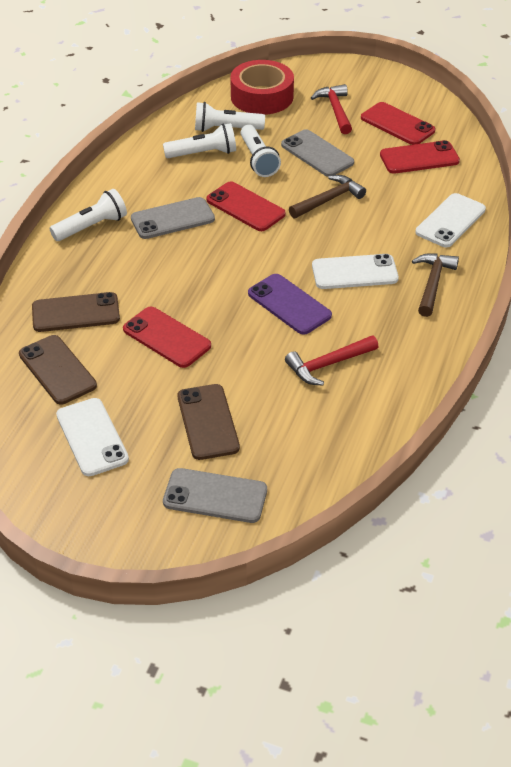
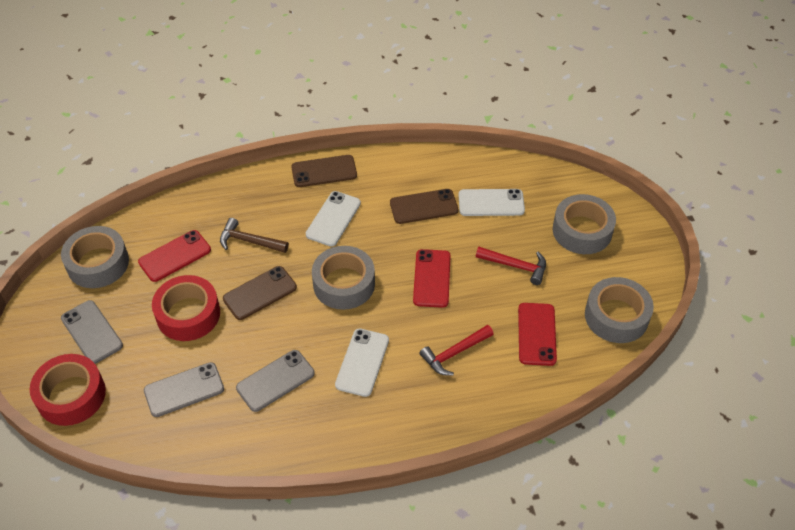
brown hammer: [289,175,366,218] [412,253,459,317] = 2 -> [220,218,289,253] = 1
grey tape: none = 0 -> [61,226,129,288] [312,246,375,310] [553,194,616,254] [585,277,654,343] = 4
purple phone: [248,274,332,335] = 1 -> none = 0
red phone: [123,307,211,368] [206,181,286,231] [361,102,435,145] [380,140,460,174] = 4 -> [138,230,211,282] [413,249,451,308] [518,303,557,366] = 3
red tape: [230,60,294,115] = 1 -> [30,354,106,426] [152,275,220,341] = 2
white flashlight: [49,189,127,241] [163,123,236,158] [195,102,265,132] [240,125,281,177] = 4 -> none = 0

